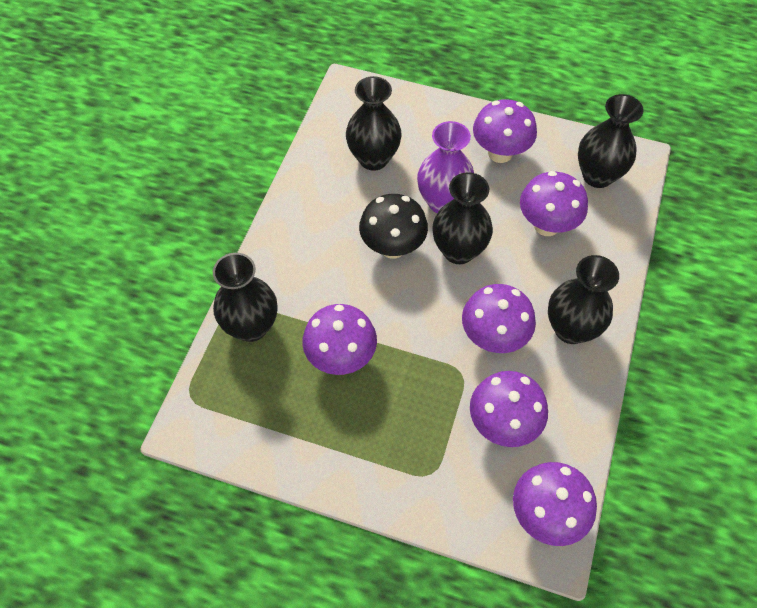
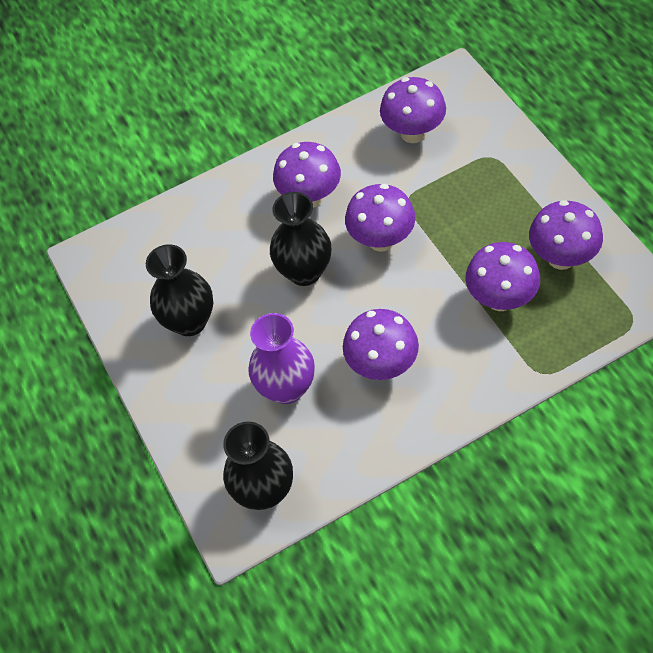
black mushroom: [359,194,428,259] = 1 -> none = 0
black vase: [213,253,277,342] [346,76,402,171] [432,172,493,264] [548,255,619,344] [578,94,644,188] = 5 -> [146,244,213,336] [223,421,293,510] [270,192,331,286] = 3

